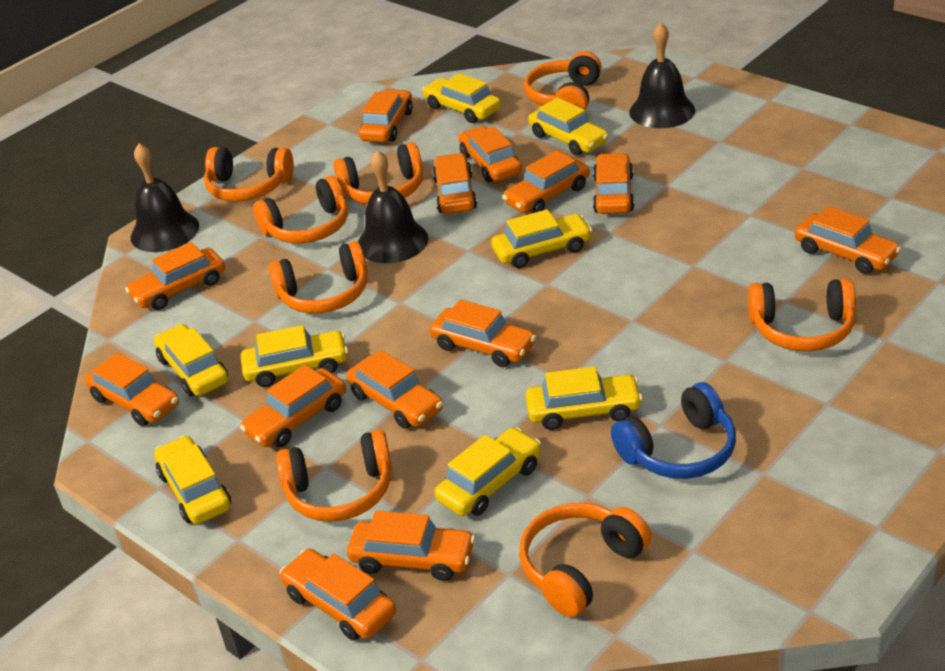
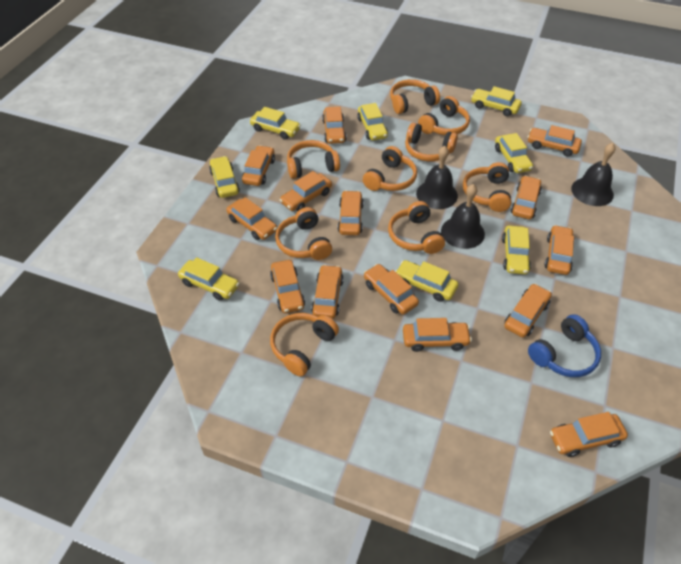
orange car: [85,353,179,426] [125,242,225,310] [240,365,346,447] [280,549,396,641] [346,350,443,429] [347,511,475,581] [359,89,413,142] [430,299,536,367] [432,153,477,214] [458,126,522,182] [502,150,589,213] [593,153,635,214] [795,206,901,274] = 13 -> [226,197,277,240] [242,145,275,186] [270,260,305,313] [280,171,332,211] [311,264,344,319] [322,107,347,144] [338,190,364,235] [364,264,419,315] [403,318,472,352] [504,283,552,337] [511,176,542,219] [527,125,582,157] [544,225,575,275] [550,412,628,457] = 14
orange headphones: [204,147,294,202] [253,176,348,243] [269,241,367,313] [276,430,392,522] [333,142,423,204] [519,503,651,617] [524,51,602,110] [748,279,856,351] = 8 -> [270,313,339,377] [275,207,332,260] [287,140,340,179] [363,146,417,191] [388,201,445,254] [390,79,440,114] [405,123,458,161] [418,96,470,135] [463,162,511,212] = 9

